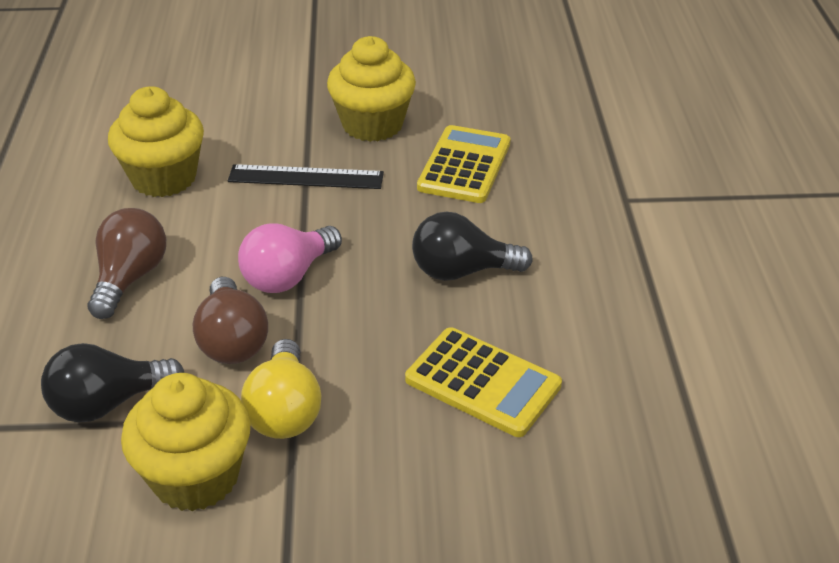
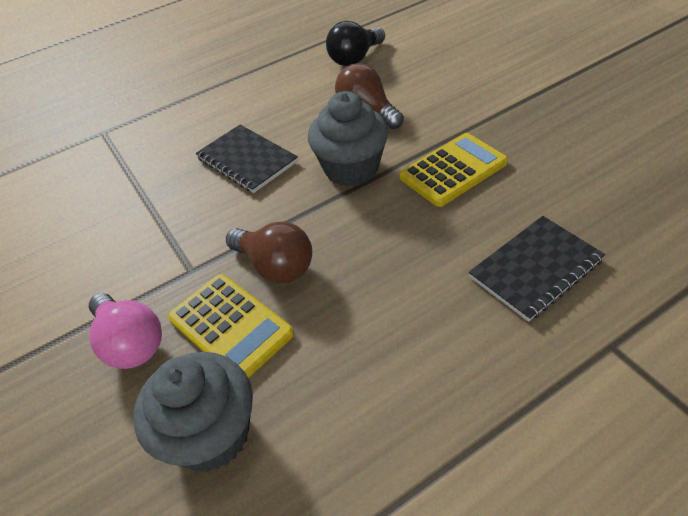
black light bulb: [41,343,184,423] [412,211,533,281] = 2 -> [326,21,385,66] = 1
black notebook: none = 0 -> [196,125,298,193] [469,216,605,322] = 2
black ruler: [228,164,384,189] = 1 -> none = 0
grey cupcake: none = 0 -> [133,352,253,472] [308,91,388,187] = 2
yellow cupcake: [108,86,204,197] [121,373,251,511] [327,36,416,142] = 3 -> none = 0
yellow light bulb: [241,339,321,439] = 1 -> none = 0

